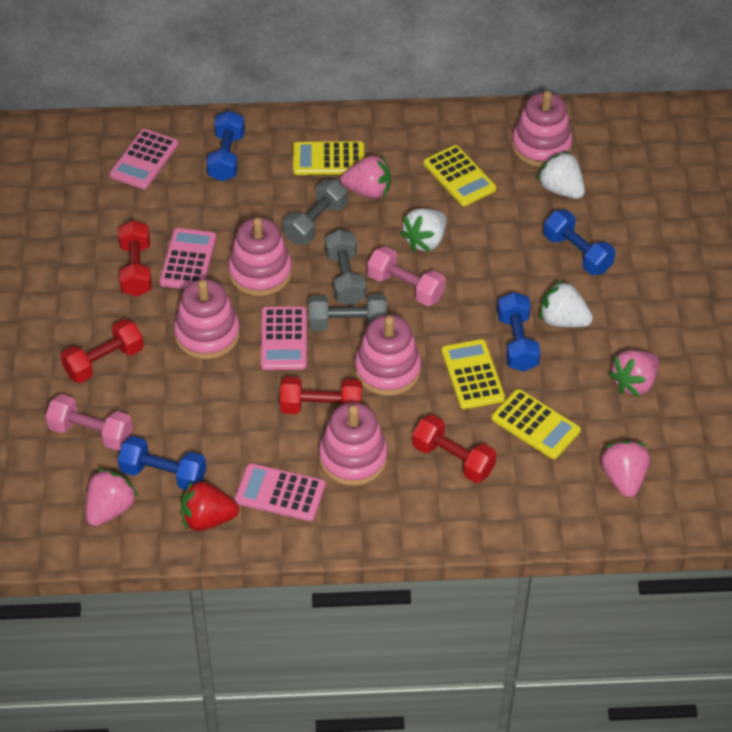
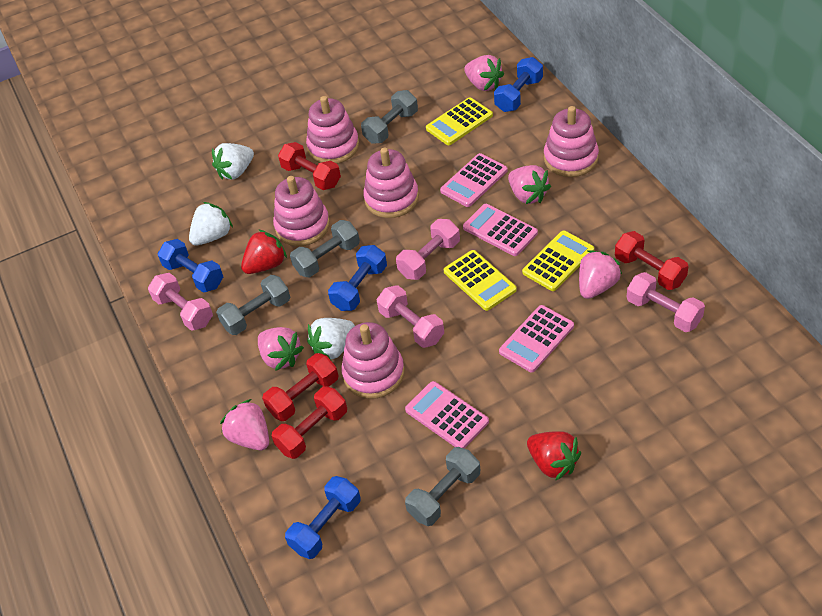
grey dumbbell: [283,179,347,245] [308,294,387,331] [325,229,366,305] = 3 -> [216,275,290,335] [290,220,360,277] [361,90,418,144] [405,447,480,526] = 4
pink dumbbell: [45,394,133,450] [367,246,446,306] = 2 -> [148,273,213,331] [376,285,444,348] [396,219,460,280] [627,272,705,332] = 4
pink strawberry: [86,469,138,526] [341,155,391,198] [601,441,650,497] [608,350,659,397] = 4 -> [220,399,269,450] [258,327,304,371] [464,55,504,91] [508,165,551,204] [579,250,622,299] = 5
red strawberry: [181,480,239,531] = 1 -> [241,229,287,274] [527,431,581,481] = 2
yellow calculator: [293,141,365,175] [424,145,496,206] [441,339,505,409] [491,389,581,459] = 4 -> [426,97,493,145] [444,250,517,311] [522,231,594,291] = 3

